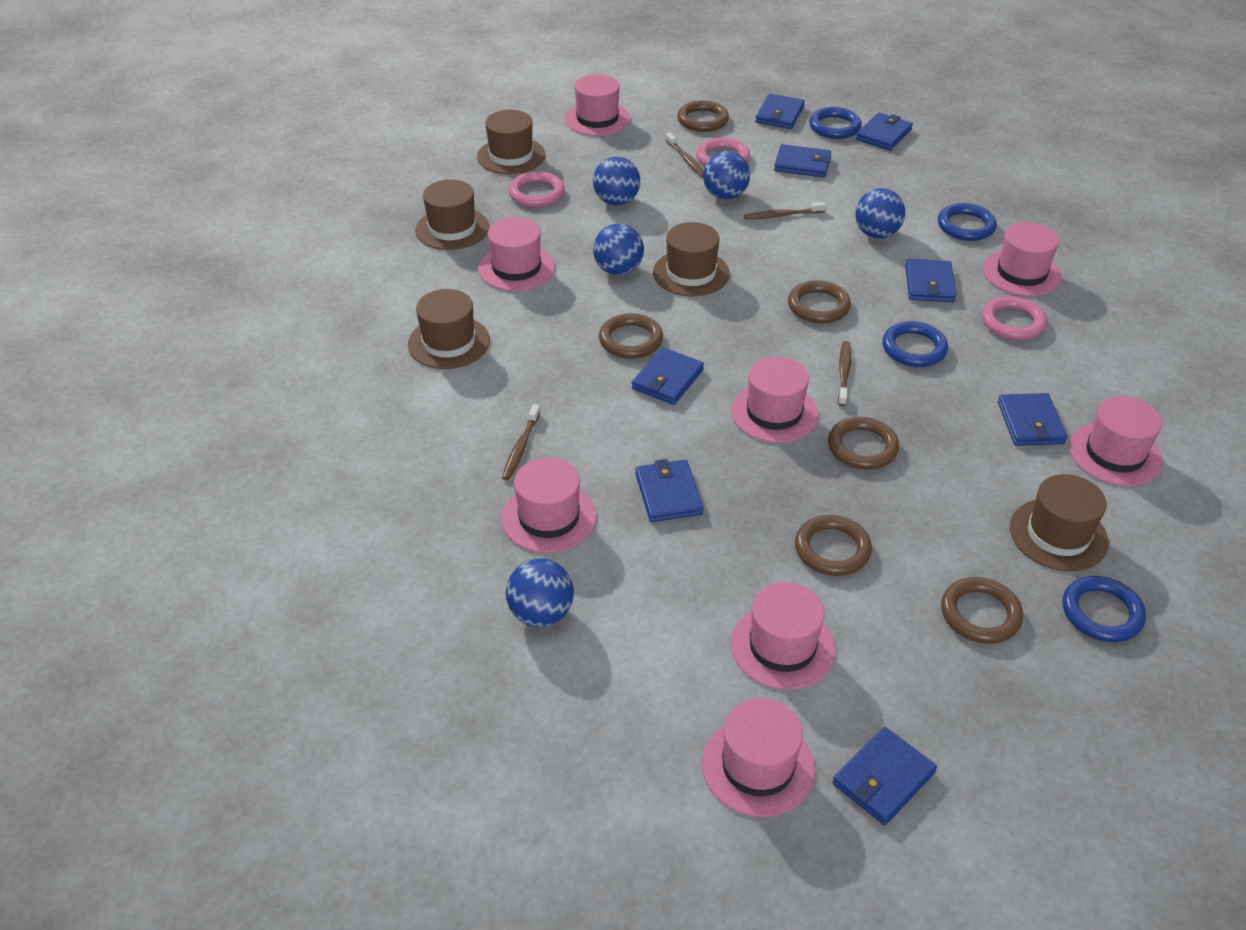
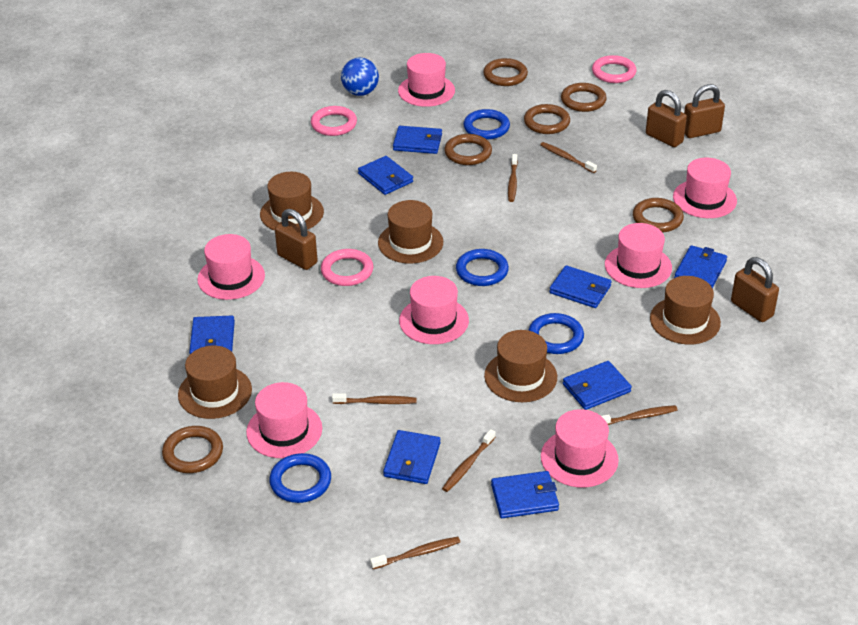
blue ball: [506,558,574,627] [593,157,640,205] [593,224,644,275] [703,151,750,200] [855,188,905,238] = 5 -> [341,58,379,96] = 1
brown padlock: none = 0 -> [275,209,318,270] [646,90,687,147] [684,84,725,138] [731,257,779,322] = 4
brown toothbrush: [502,404,541,481] [666,132,703,178] [744,202,826,220] [838,341,851,406] = 4 -> [332,393,417,404] [370,537,460,569] [442,429,495,492] [508,154,518,202] [540,142,597,173] [602,405,678,425] = 6
pink hat: [478,217,555,291] [502,457,596,553] [565,74,630,136] [702,698,815,817] [731,356,818,443] [731,582,835,690] [983,222,1062,296] [1069,396,1163,486] = 8 -> [197,234,265,300] [246,382,322,458] [398,53,455,107] [399,276,469,344] [541,409,619,487] [605,223,672,288] [673,158,737,218] = 7

